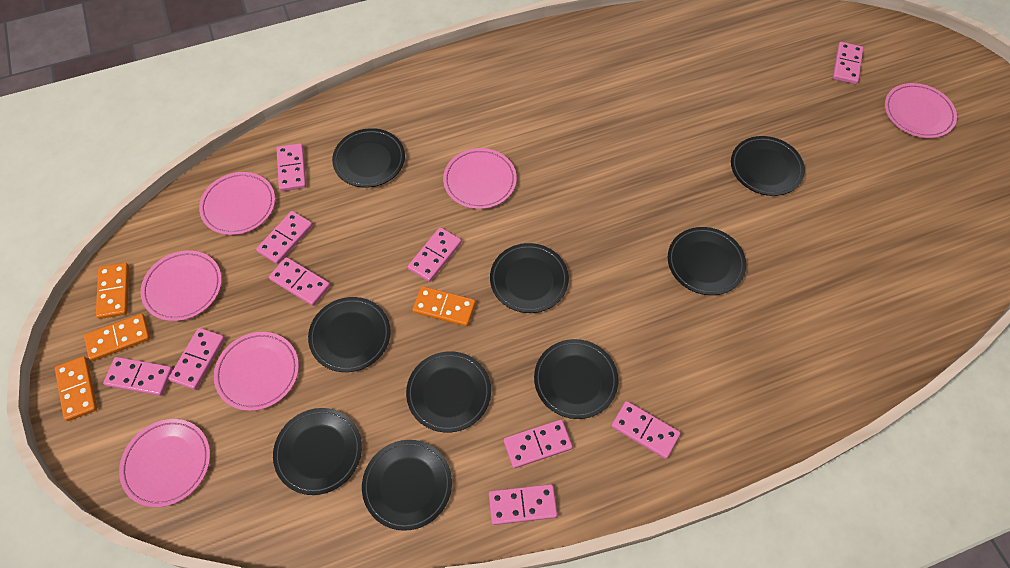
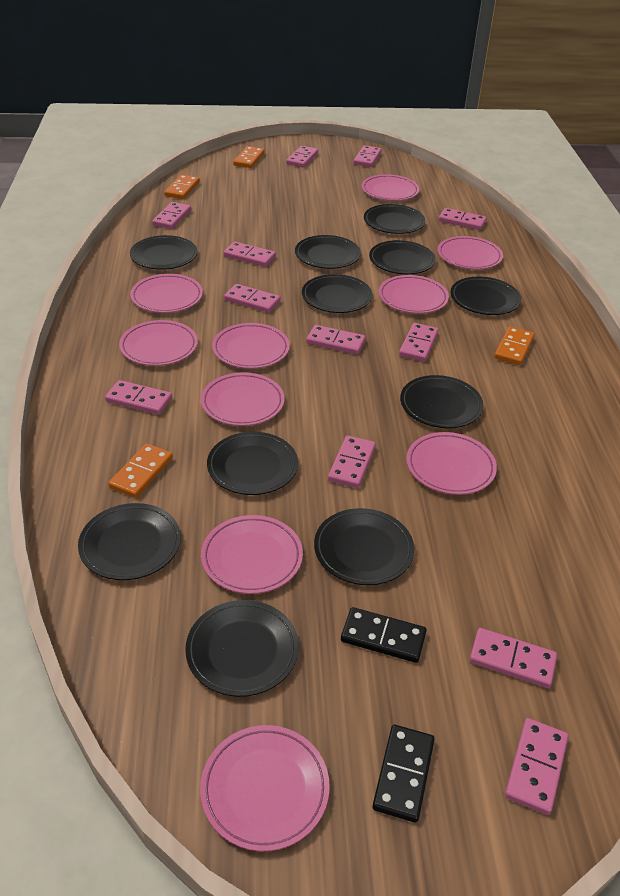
black domino: none = 0 -> [341,607,427,663] [372,725,435,823] = 2
black plate: [273,408,362,495] [308,297,391,372] [332,128,405,188] [362,440,452,531] [406,351,491,433] [490,243,569,313] [534,339,619,419] [668,227,746,295] [731,136,805,196] = 9 -> [78,503,181,580] [130,235,197,270] [185,600,299,697] [207,432,298,495] [295,235,361,269] [302,274,372,313] [314,508,414,585] [364,204,425,234] [369,240,436,274] [400,375,484,428] [450,277,521,315] = 11
pink domino: [103,357,173,396] [168,328,225,390] [256,211,313,264] [269,257,330,306] [276,143,306,191] [408,227,462,282] [489,484,557,525] [504,420,573,468] [611,401,681,459] [833,42,863,84] = 10 -> [105,380,172,415] [152,202,191,229] [223,241,276,267] [224,284,281,313] [286,146,318,167] [306,325,366,355] [328,435,376,488] [353,145,382,167] [399,323,439,362] [438,208,487,230] [470,628,557,688] [505,718,569,815] = 12
pink plate: [119,419,210,507] [141,250,222,321] [199,172,275,235] [214,332,299,411] [443,148,517,209] [885,83,957,138] = 6 -> [119,320,198,366] [130,274,203,313] [200,725,330,852] [201,372,285,426] [201,515,303,594] [212,323,290,369] [361,174,419,201] [378,275,449,314] [406,432,497,495] [438,236,503,269] = 10

